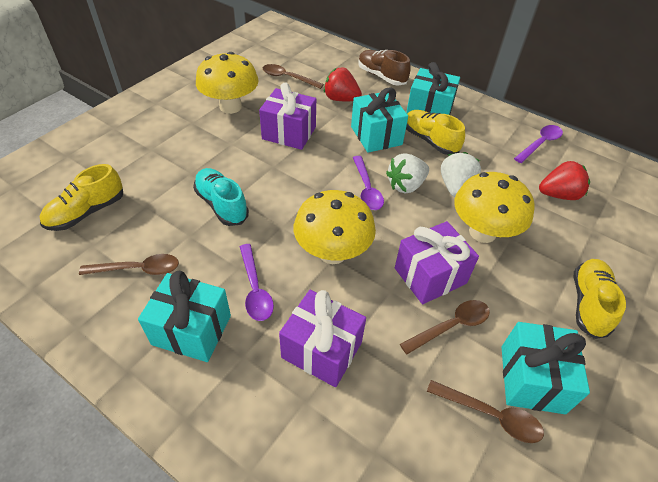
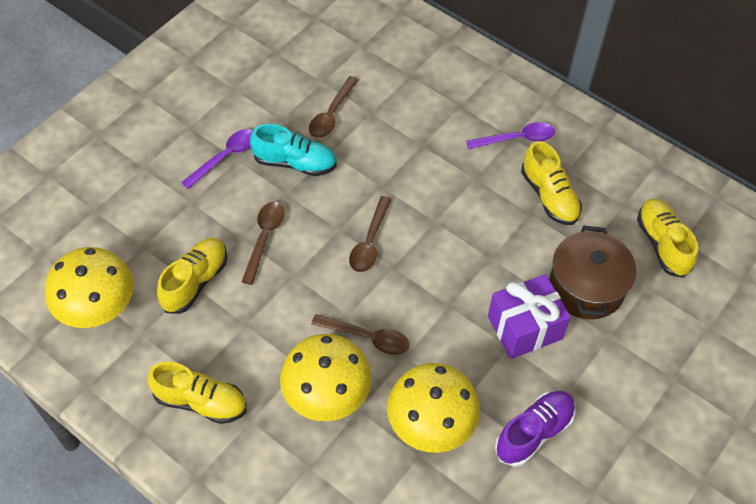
brown pot: none = 0 -> [549,225,636,319] = 1
brown shoe: [358,50,411,85] = 1 -> none = 0
purple gift: [259,82,316,150] [279,290,366,387] [395,221,479,304] = 3 -> [488,274,571,359] = 1
purple shoe: none = 0 -> [495,391,575,467] = 1
purple spoon: [240,244,274,321] [353,156,384,210] [514,125,563,163] = 3 -> [181,129,252,189] [466,122,555,149] = 2
red strawberry: [324,67,362,101] [539,161,590,200] = 2 -> none = 0
turquoise gift: [138,271,231,362] [351,87,408,153] [406,62,460,115] [501,322,590,414] = 4 -> none = 0
white strawberry: [386,153,429,194] [441,152,481,197] = 2 -> none = 0
yellow shoe: [39,164,123,231] [406,110,465,155] [574,259,626,339] = 3 -> [147,362,247,424] [157,238,227,314] [521,141,582,225] [637,199,698,278] = 4

